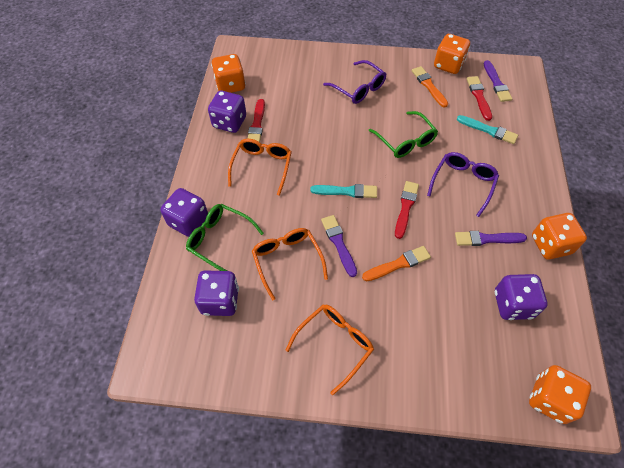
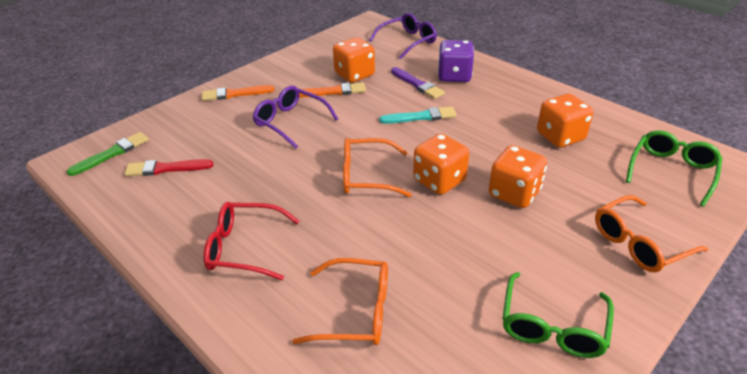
green brush: none = 0 -> [67,132,149,176] = 1
purple brush: [321,215,357,277] [455,231,527,246] [484,60,512,102] = 3 -> [391,67,445,99] = 1
purple dice: [160,188,208,237] [194,270,239,316] [208,91,246,133] [495,274,547,320] = 4 -> [438,40,474,82] = 1
red brush: [248,99,265,142] [395,181,419,239] [467,76,492,121] = 3 -> [125,159,213,176] = 1
red glasses: none = 0 -> [204,202,299,280] = 1
turquoise brush: [310,184,377,198] [457,115,518,144] = 2 -> [379,107,456,124] = 1

